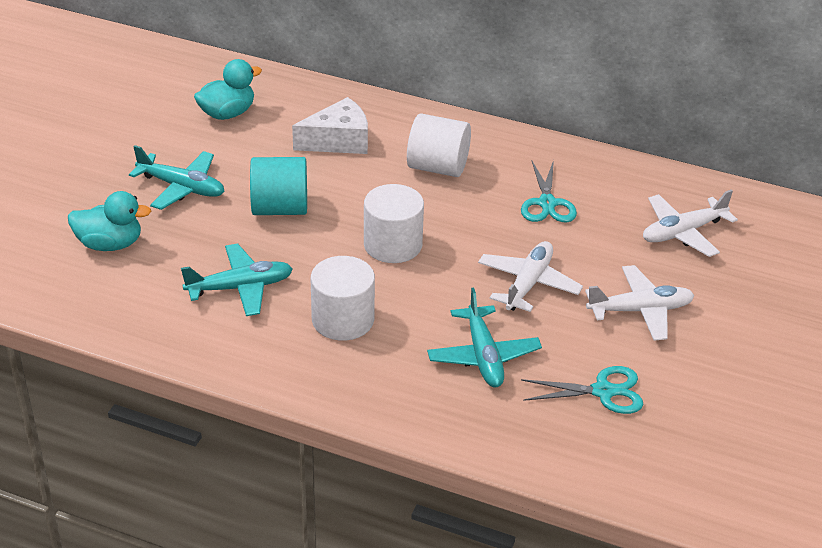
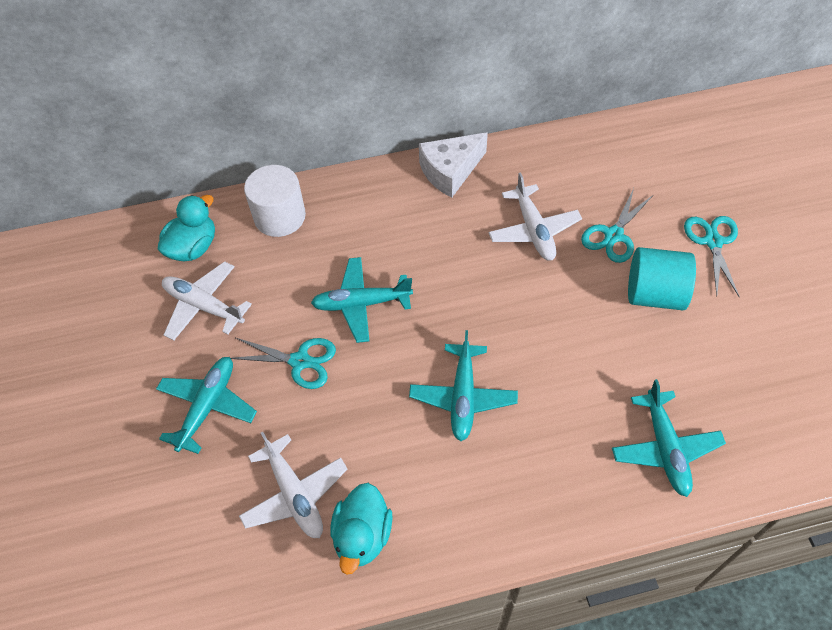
turquoise plane: [129,145,224,210] [181,244,293,316] [427,288,542,387] = 3 -> [156,357,257,454] [311,257,413,343] [409,330,518,441] [612,379,726,497] = 4
turquoise scissors: [521,160,577,222] [521,366,643,414] = 2 -> [231,338,336,389] [581,188,653,263] [684,216,739,297] = 3
white cylinder: [311,256,375,341] [364,184,424,263] [407,113,471,177] = 3 -> [244,165,306,237] = 1

